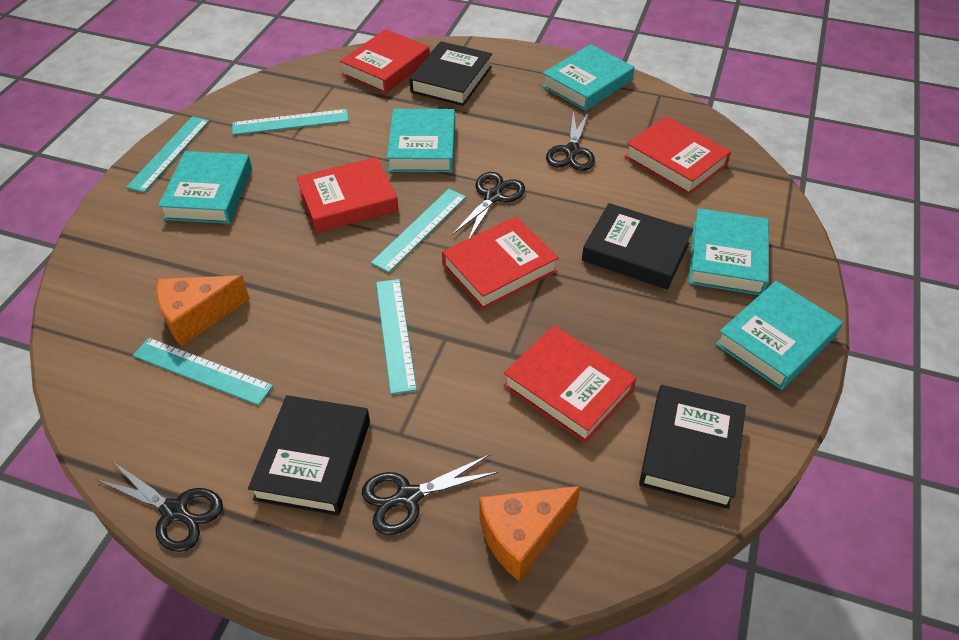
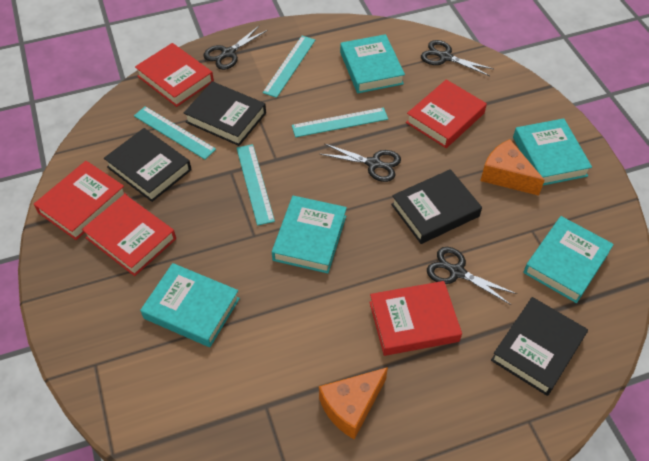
turquoise ruler: [126,116,209,193] [133,338,273,406] [232,109,349,135] [371,189,466,273] [376,279,417,394] = 5 -> [134,106,216,159] [237,144,275,226] [263,36,315,98] [292,107,388,137] = 4

